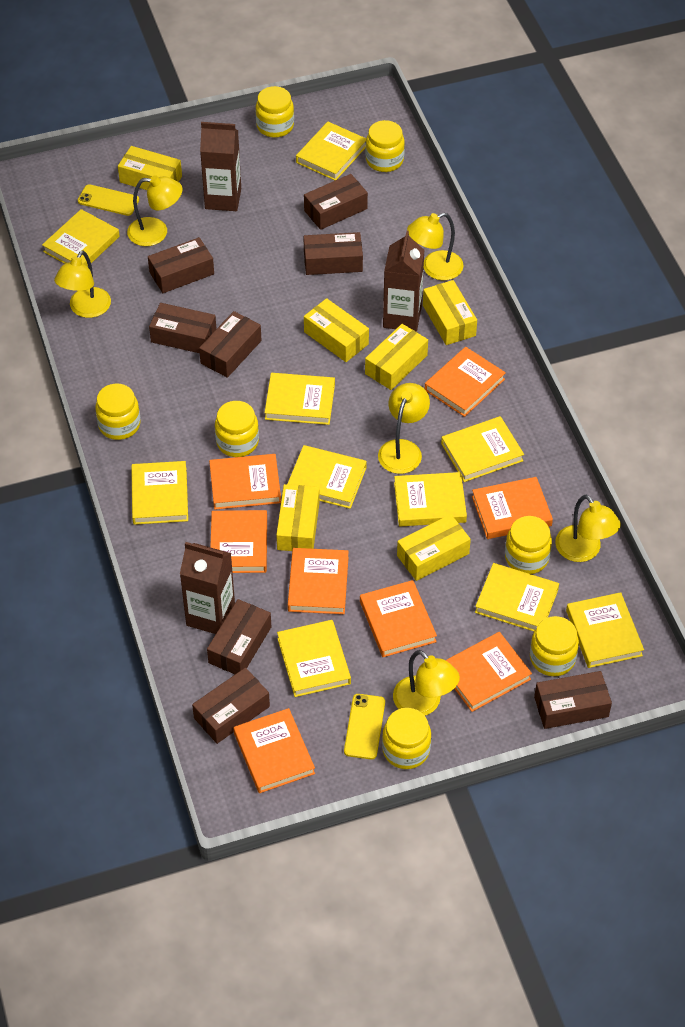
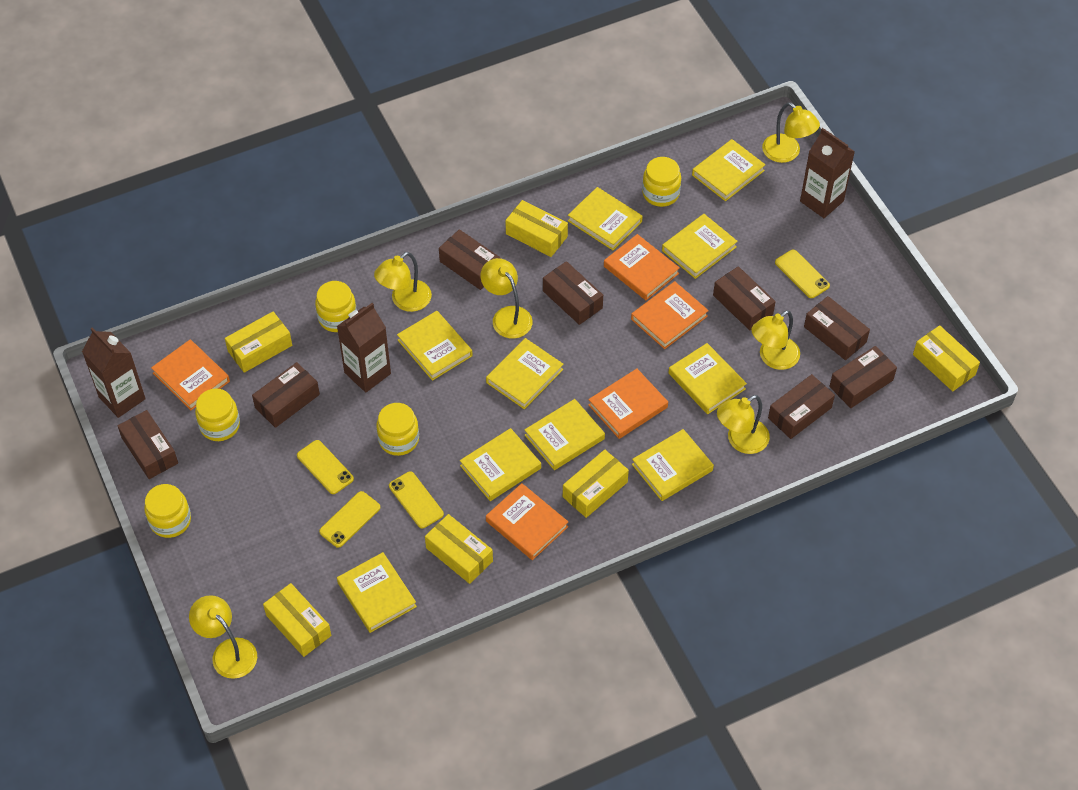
orange book: [209,454,281,510] [210,510,267,573] [234,708,315,793] [288,548,349,614] [360,580,437,657] [425,347,506,417] [446,632,532,712] [472,477,553,539] = 8 -> [151,340,230,410] [486,483,568,560] [588,369,668,439] [604,234,680,300] [631,281,709,349] = 5
yellow jar: [95,384,141,440] [215,401,259,457] [256,86,294,138] [366,120,405,172] [382,708,431,769] [505,516,552,574] [530,616,579,676] = 7 -> [144,484,191,538] [195,389,240,441] [315,281,357,332] [376,403,419,456] [642,157,681,207] = 5
yellow phone: [78,184,139,216] [344,694,385,759] = 2 -> [297,440,354,494] [319,491,380,548] [389,471,444,529] [775,250,830,298] = 4

